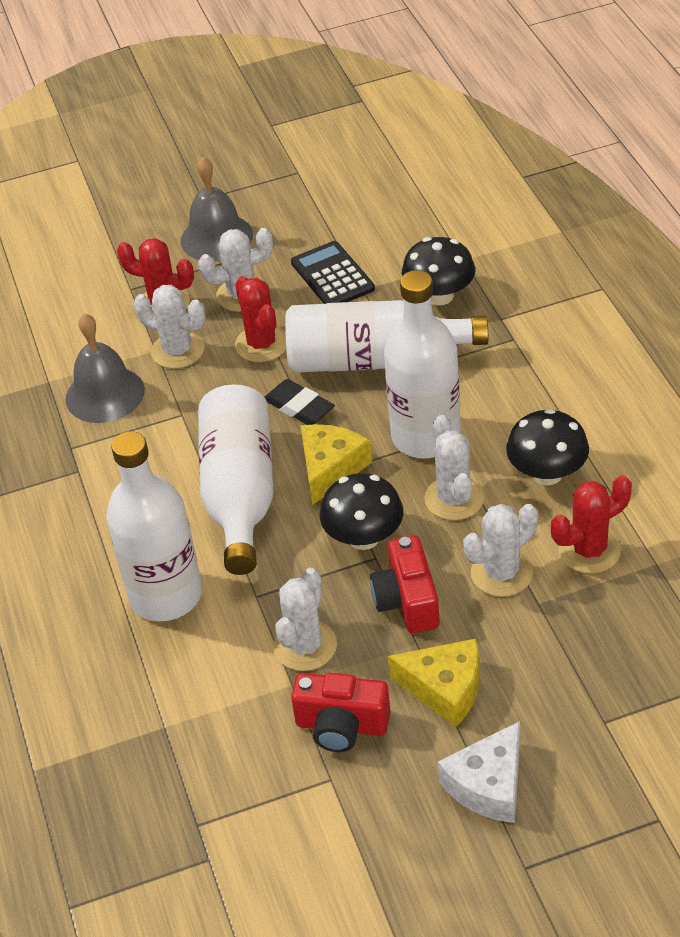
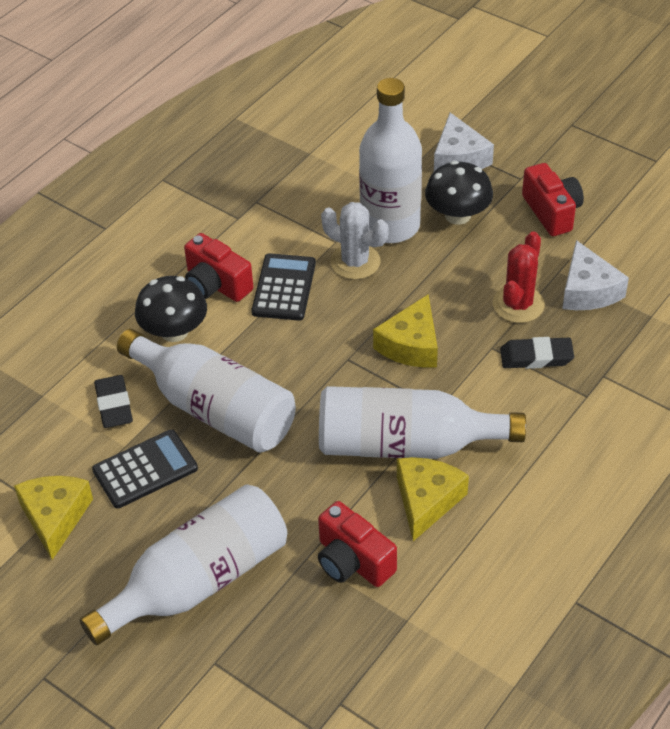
black calculator: [291,241,375,304] = 1 -> [92,429,198,509] [251,253,316,321] = 2
black eraser: [265,379,335,425] = 1 -> [94,375,133,428] [500,337,574,369] = 2
black mushroom: [320,473,403,550] [402,237,475,305] [506,409,589,485] = 3 -> [135,276,207,342] [425,161,493,225] = 2
grey bell: [66,313,145,423] [181,157,253,262] = 2 -> none = 0
red cactus: [117,238,194,310] [235,276,286,362] [551,476,632,574] = 3 -> [493,232,545,323] = 1
red camera: [291,673,391,752] [370,535,440,633] = 2 -> [184,233,253,302] [318,501,397,587] [522,163,584,236] = 3
white cactus: [134,285,206,369] [198,228,273,312] [274,568,337,671] [424,415,484,520] [463,504,538,597] = 5 -> [321,202,389,280] = 1
white cheese: [438,721,520,823] = 1 -> [434,113,494,171] [562,240,629,310] = 2
yellow cheese: [301,424,372,505] [388,639,480,727] = 2 -> [14,476,93,560] [373,295,438,367] [397,457,469,541] = 3

